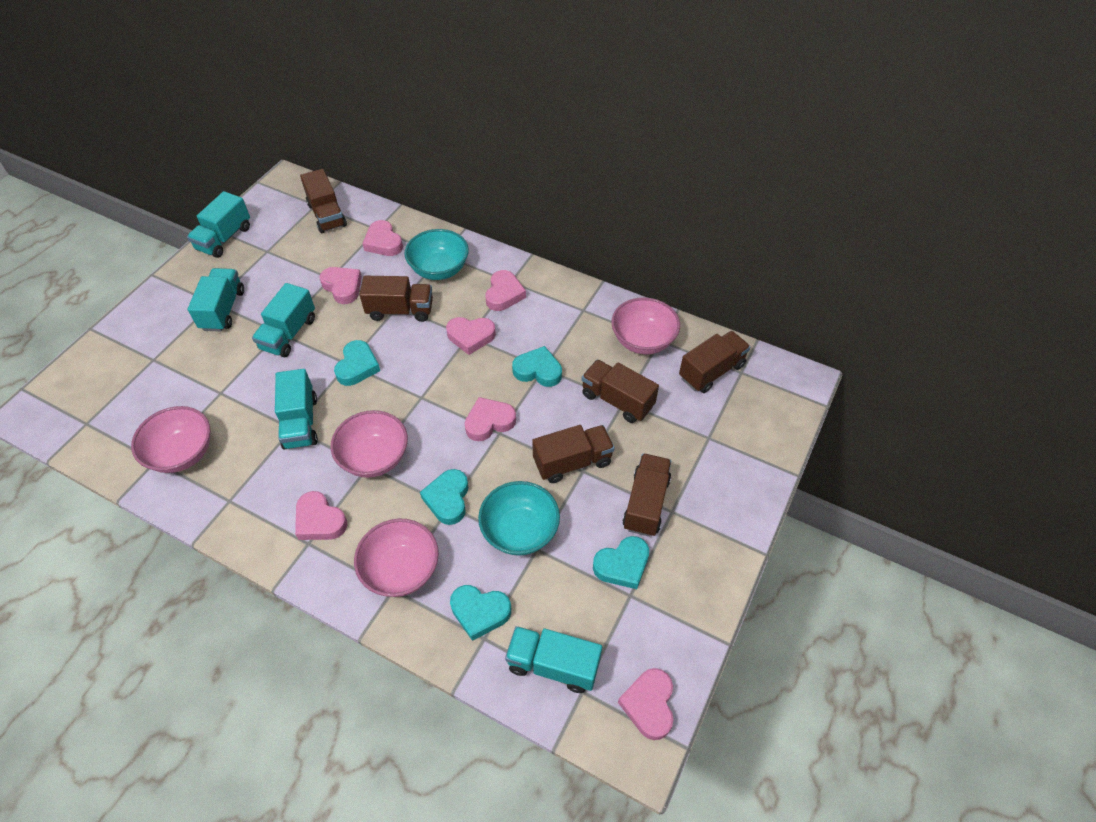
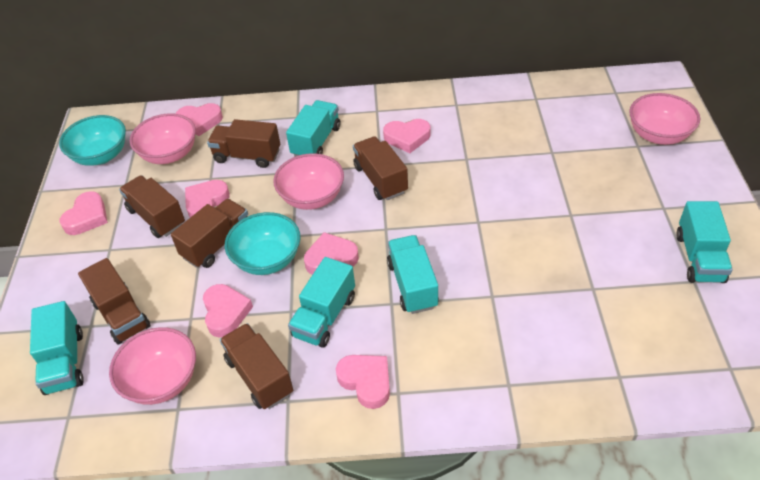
turquoise heart: [334,340,380,386] [420,469,468,525] [450,585,511,641] [512,346,562,387] [593,536,649,589] = 5 -> none = 0

